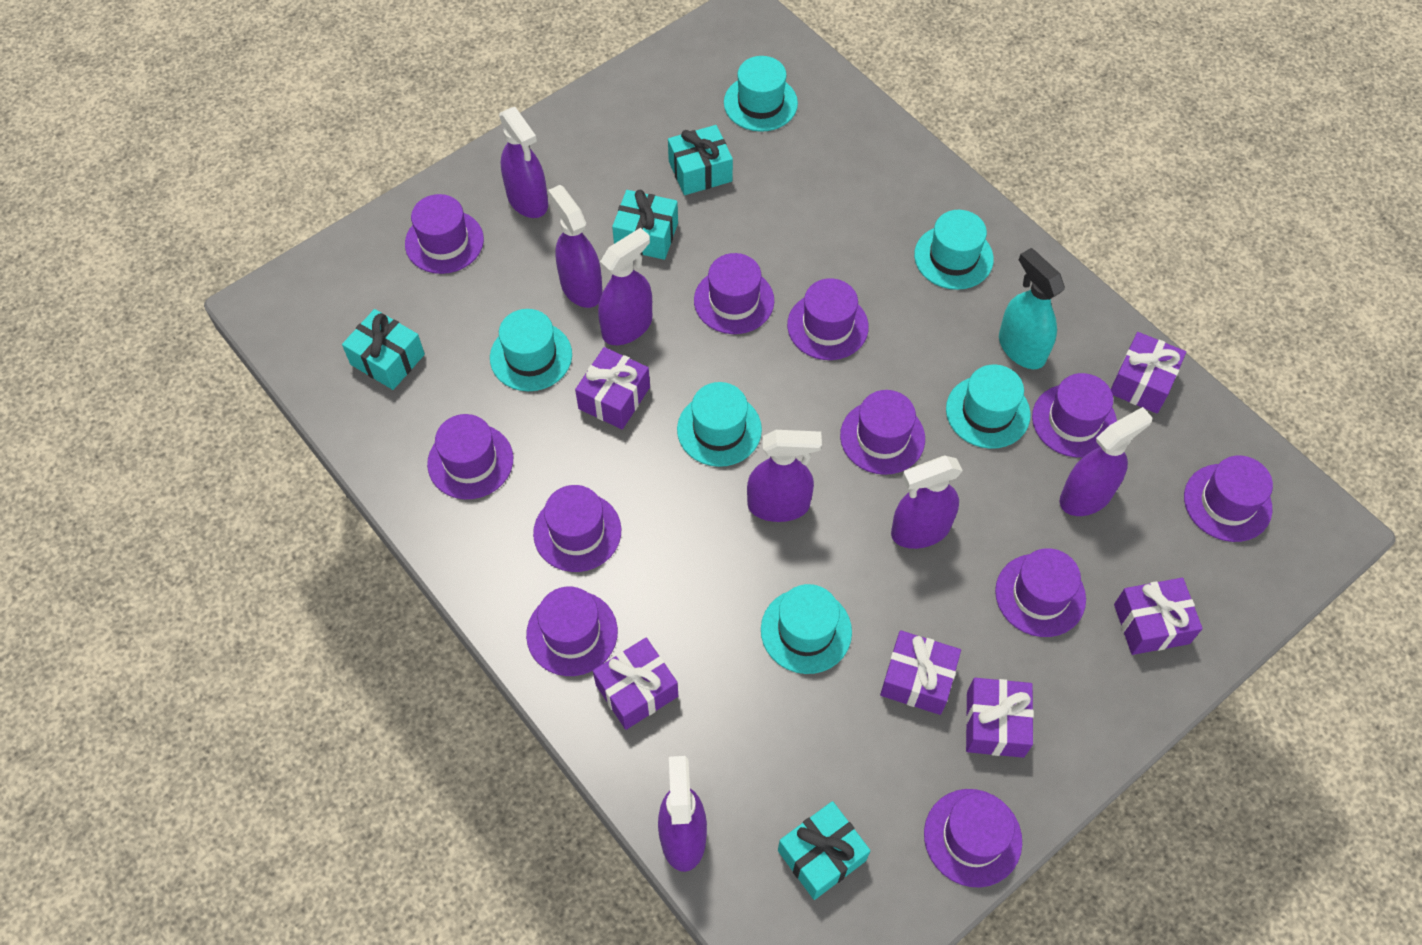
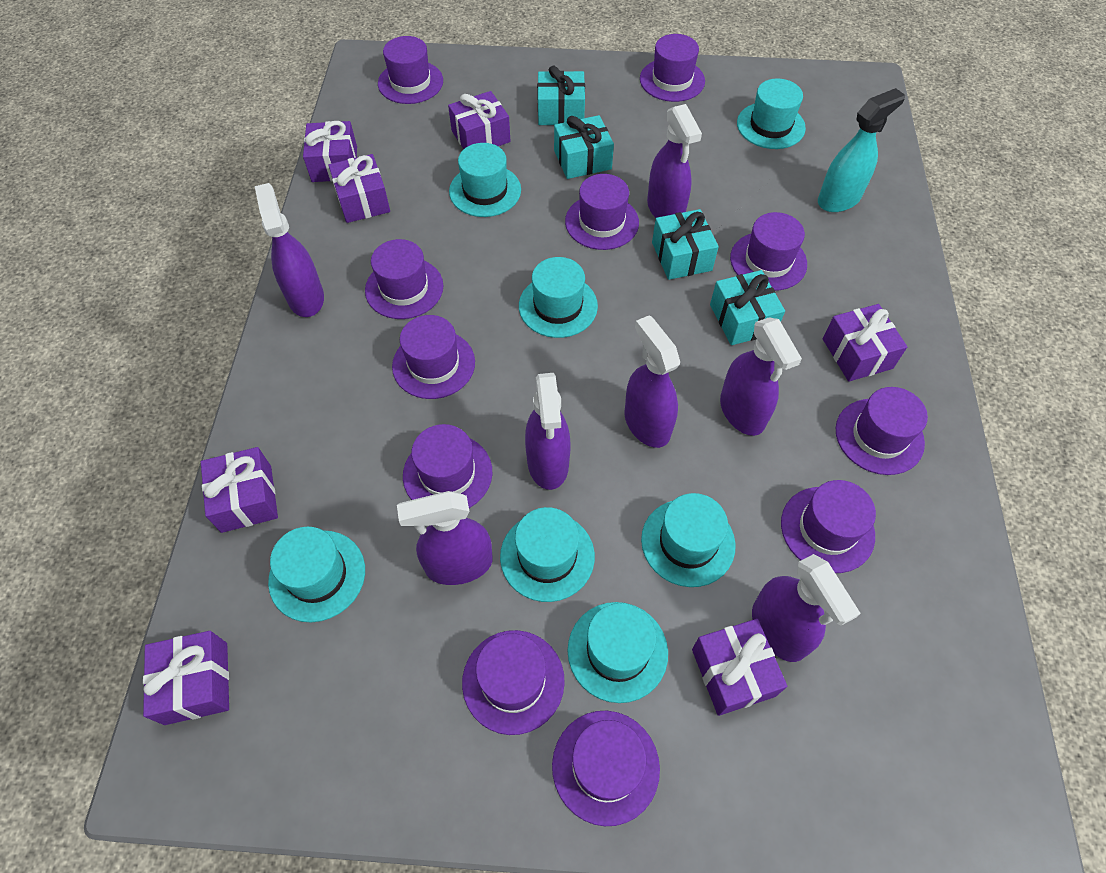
purple gift: [575,347,650,429] [593,638,678,730] [880,630,961,715] [966,678,1034,758] [1111,332,1186,413] [1114,578,1203,655] = 6 -> [143,631,229,725] [201,447,278,533] [303,121,357,182] [328,154,390,223] [448,91,510,149] [692,619,787,716] [823,304,907,381] = 7
turquoise hat: [490,309,572,391] [677,382,762,467] [724,56,798,132] [761,584,852,674] [914,210,994,290] [946,364,1031,449] = 6 -> [268,527,365,622] [449,143,521,217] [500,507,595,602] [519,257,598,338] [568,602,668,703] [641,493,736,587] [737,78,806,149] = 7

